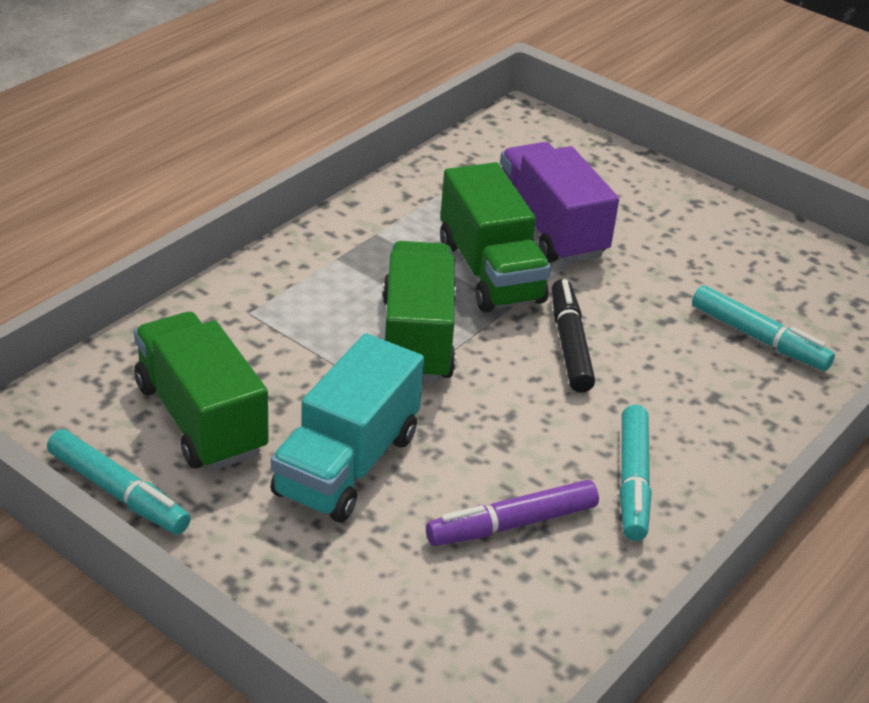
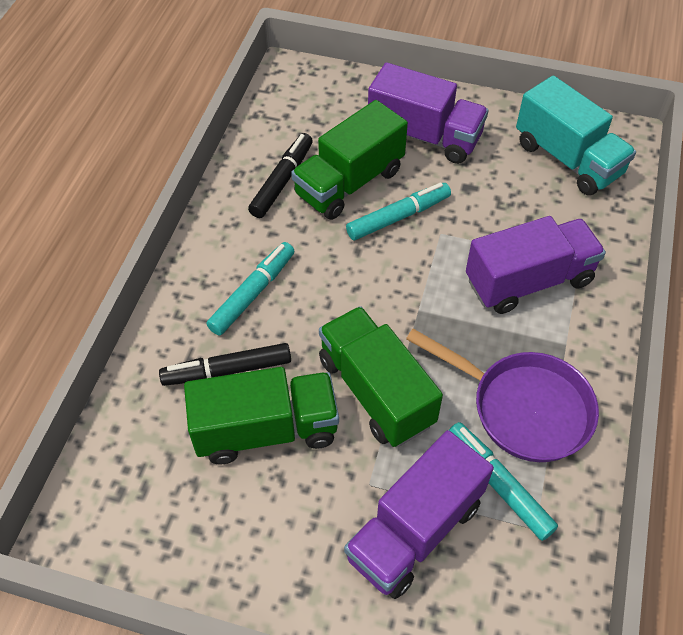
black marker: [552,279,595,393] = 1 -> [159,343,291,386] [248,133,313,218] = 2
purple marker: [426,480,599,546] = 1 -> none = 0
purple pan: none = 0 -> [406,329,599,462] = 1
purple truck: [500,142,619,264] = 1 -> [344,430,494,599] [368,63,489,164] [466,216,606,314] = 3

